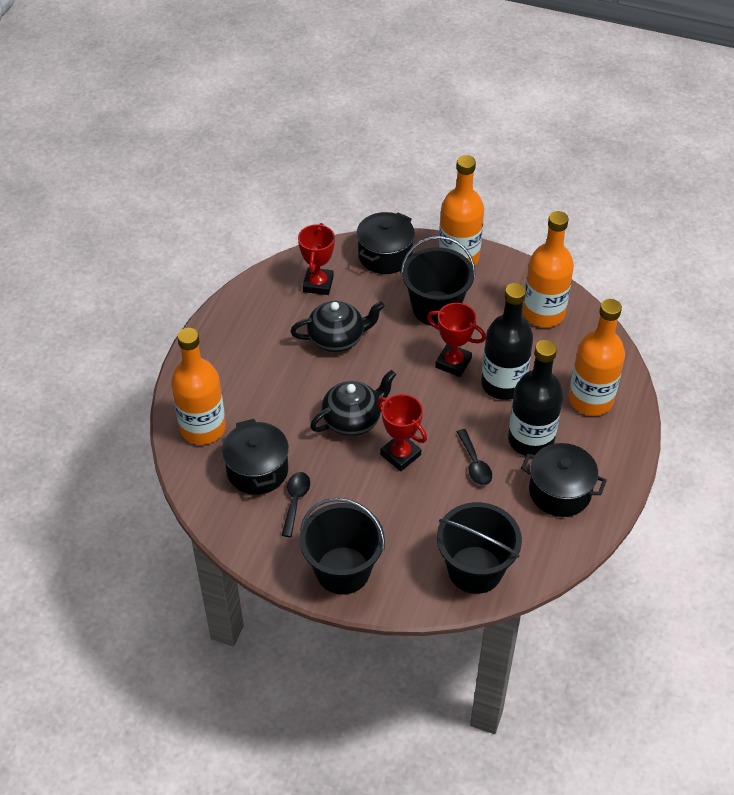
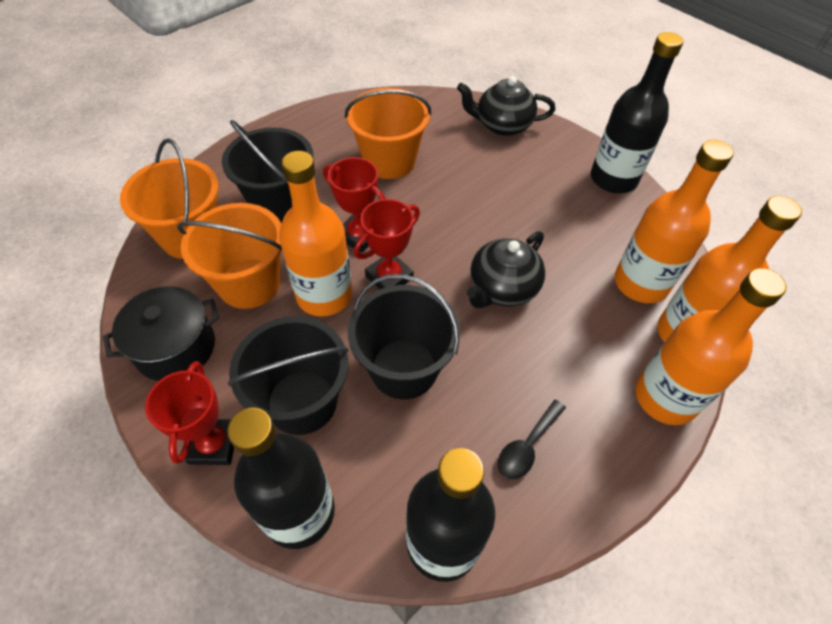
black bottle: [481,283,533,400] [508,340,563,456] = 2 -> [227,408,335,549] [406,448,495,582] [591,32,683,193] = 3
black pot: [222,419,289,495] [356,212,415,274] [521,443,607,517] = 3 -> [103,286,219,381] = 1
black spoon: [282,472,310,537] [457,429,492,485] = 2 -> [498,400,566,479] = 1
orange bucket: none = 0 -> [120,138,219,259] [177,203,282,309] [345,88,431,179] = 3

